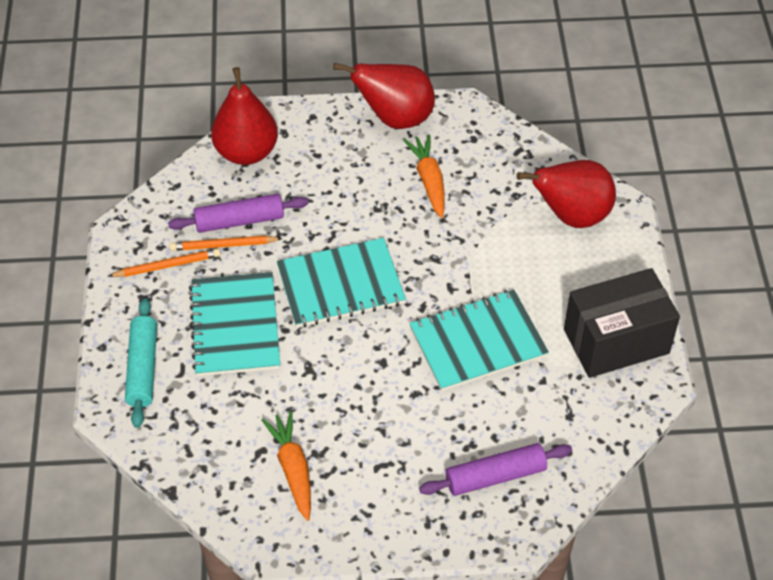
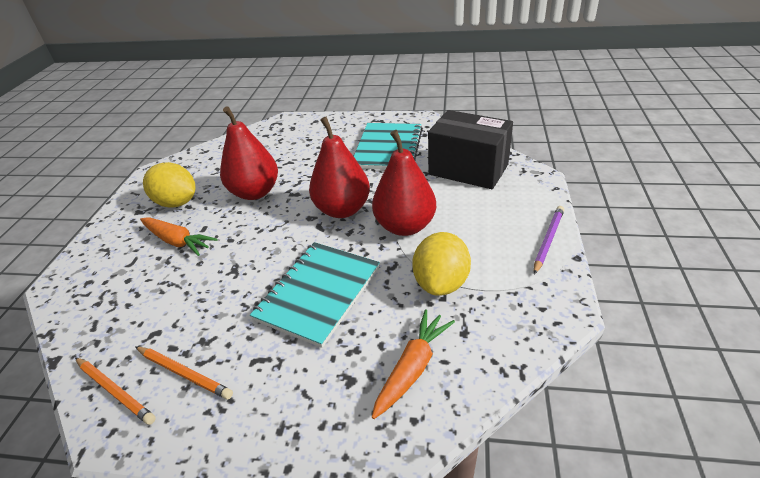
purple pencil: none = 0 -> [534,206,564,275] = 1
purple rolling pin: [168,194,309,233] [419,443,572,496] = 2 -> none = 0
turquoise notebook: [189,272,280,376] [277,238,406,328] [409,290,549,391] = 3 -> [250,242,380,348] [354,123,423,170] = 2
turquoise rolling pin: [125,298,157,428] = 1 -> none = 0
yellow lemon: none = 0 -> [143,162,196,208] [412,232,471,296] = 2

